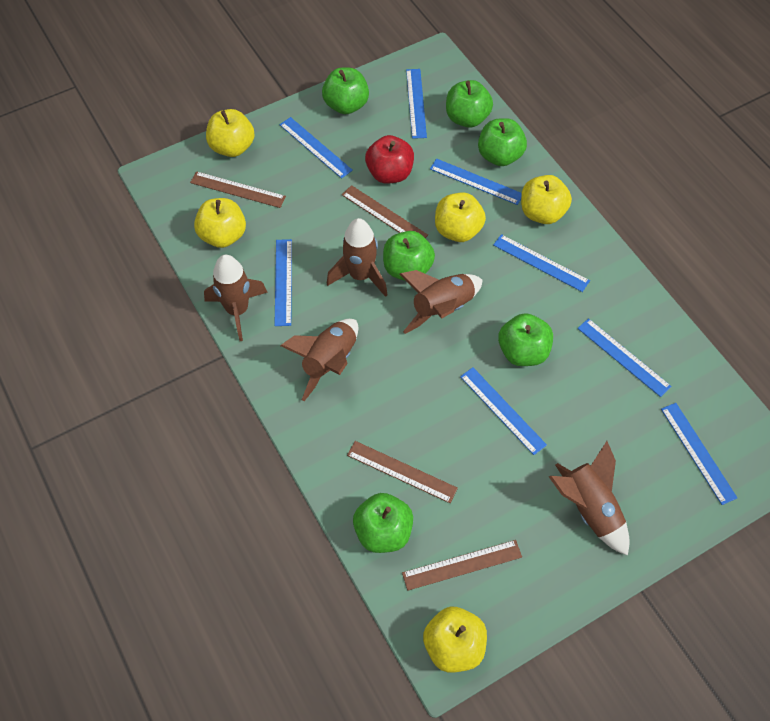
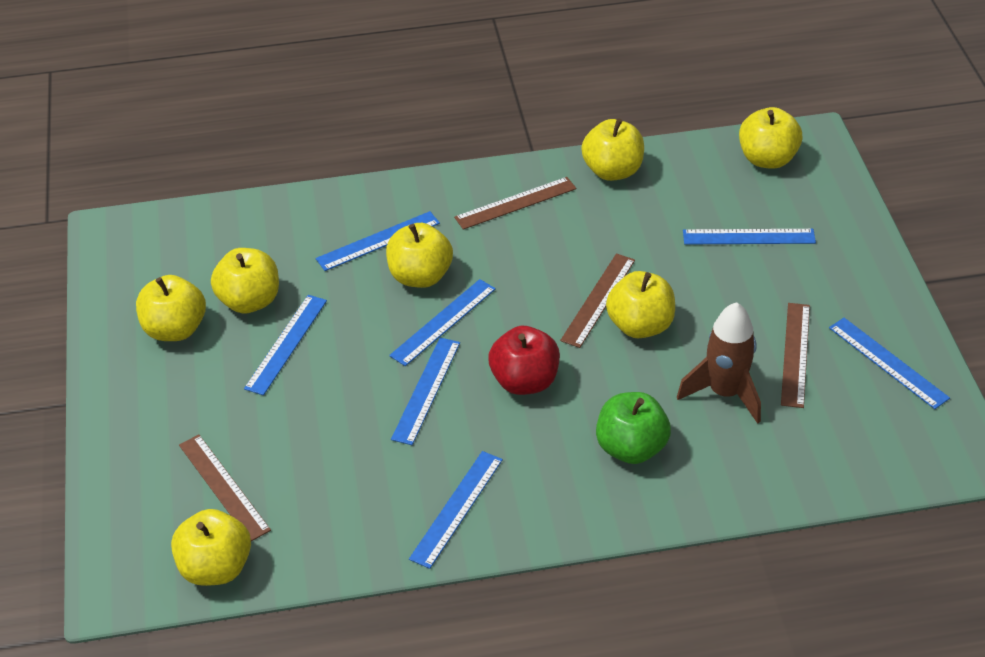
blue ruler: [274,239,292,326] [279,117,353,178] [406,69,427,139] [430,159,522,205] [460,367,547,455] [493,234,590,292] [577,318,671,397] [661,403,737,505] = 8 -> [244,295,327,395] [316,211,440,271] [389,279,496,366] [391,337,460,445] [409,451,503,569] [683,229,816,244] [829,318,950,409] = 7
brown rocket: [204,255,268,341] [280,319,358,401] [327,218,388,297] [399,270,483,334] [549,441,630,556] = 5 -> [677,302,761,424] = 1
green apple: [322,68,369,114] [353,493,413,553] [383,231,435,281] [446,80,493,128] [478,118,527,166] [498,313,553,366] = 6 -> [596,392,671,464] = 1
yellow apple: [194,198,246,248] [206,109,255,157] [423,607,487,672] [435,192,486,242] [521,175,572,224] = 5 -> [136,275,206,341] [171,509,251,586] [211,248,279,313] [386,223,453,288] [581,118,644,181] [606,271,675,339] [739,107,803,169] = 7

